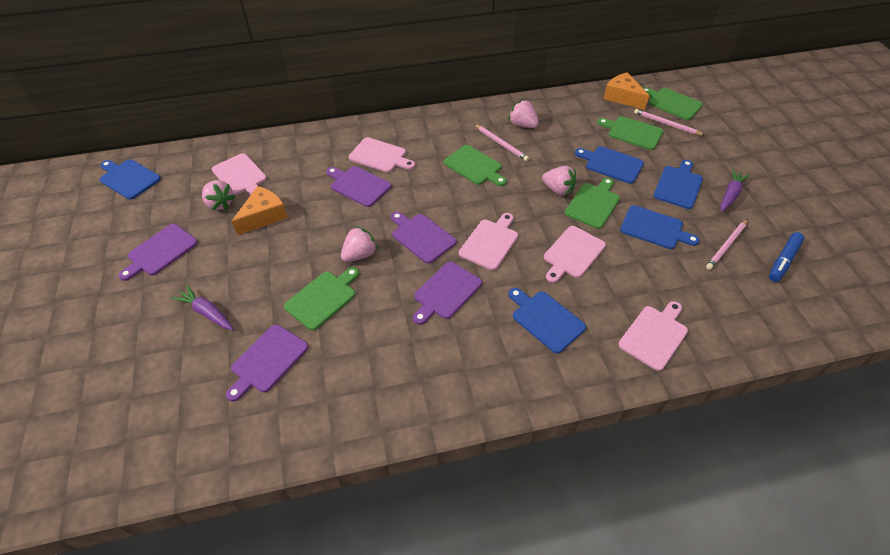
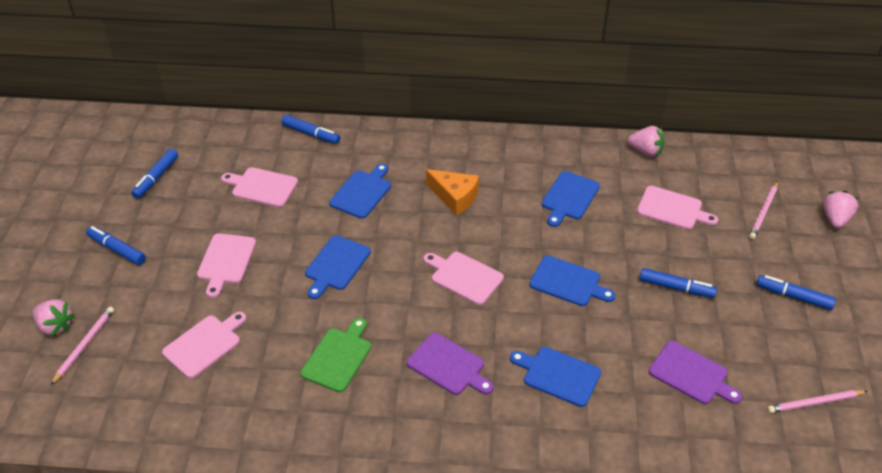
blue marker: [769,232,804,282] = 1 -> [86,226,146,265] [131,149,178,199] [281,115,340,144] [640,268,717,298] [756,275,836,310] = 5
green cutting board: [284,267,359,330] [444,145,507,186] [565,178,620,229] [597,116,663,150] [643,87,703,120] = 5 -> [301,318,372,392] = 1
orange cheese: [232,186,288,235] [603,72,649,110] = 2 -> [426,169,479,215] = 1
pink strawberry: [202,180,235,210] [341,226,378,262] [508,100,539,128] [542,166,576,196] = 4 -> [33,299,75,337] [628,126,664,157] [823,190,859,228] = 3
purple carrot: [172,285,233,330] [720,169,749,212] = 2 -> none = 0
purple cutting board: [119,224,198,281] [226,324,308,402] [326,166,391,207] [391,212,457,264] [413,262,482,325] = 5 -> [407,333,494,395] [649,341,742,404] = 2

